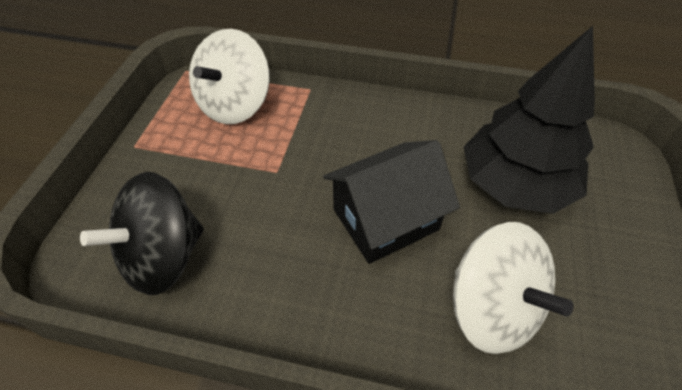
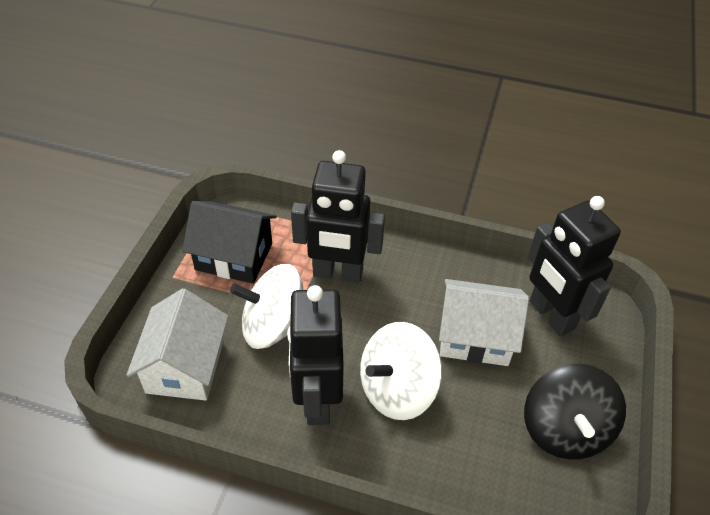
black robot: none = 0 -> [287,285,344,425] [291,150,385,283] [528,196,621,337] = 3
black tree: [464,26,595,214] = 1 -> none = 0
white house: none = 0 -> [126,288,228,401] [439,279,529,366] = 2

